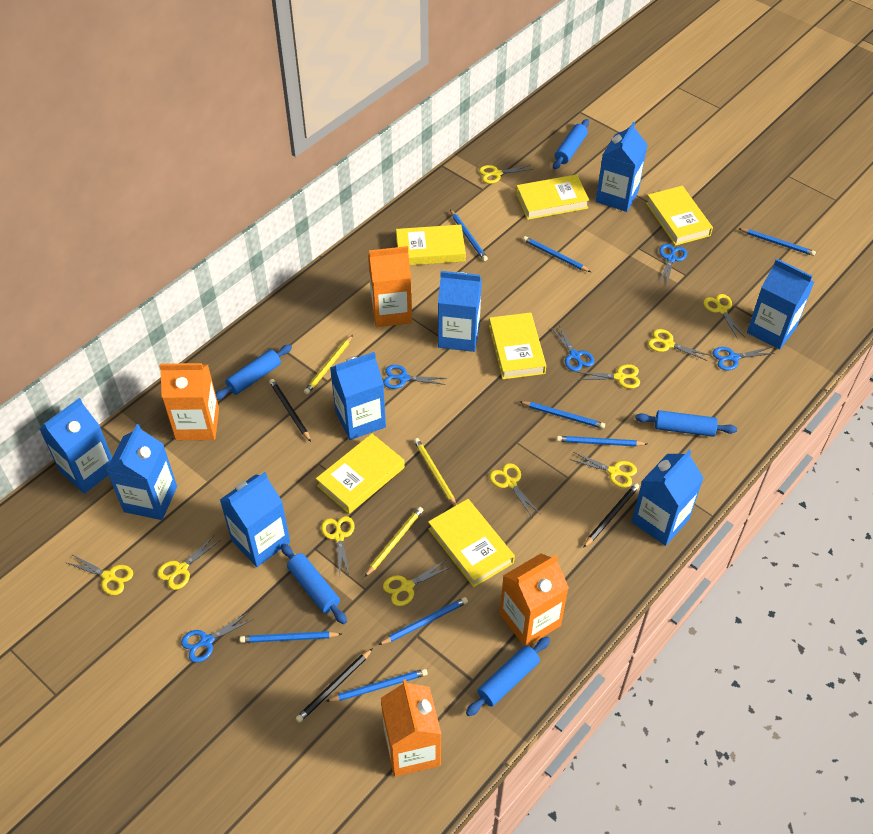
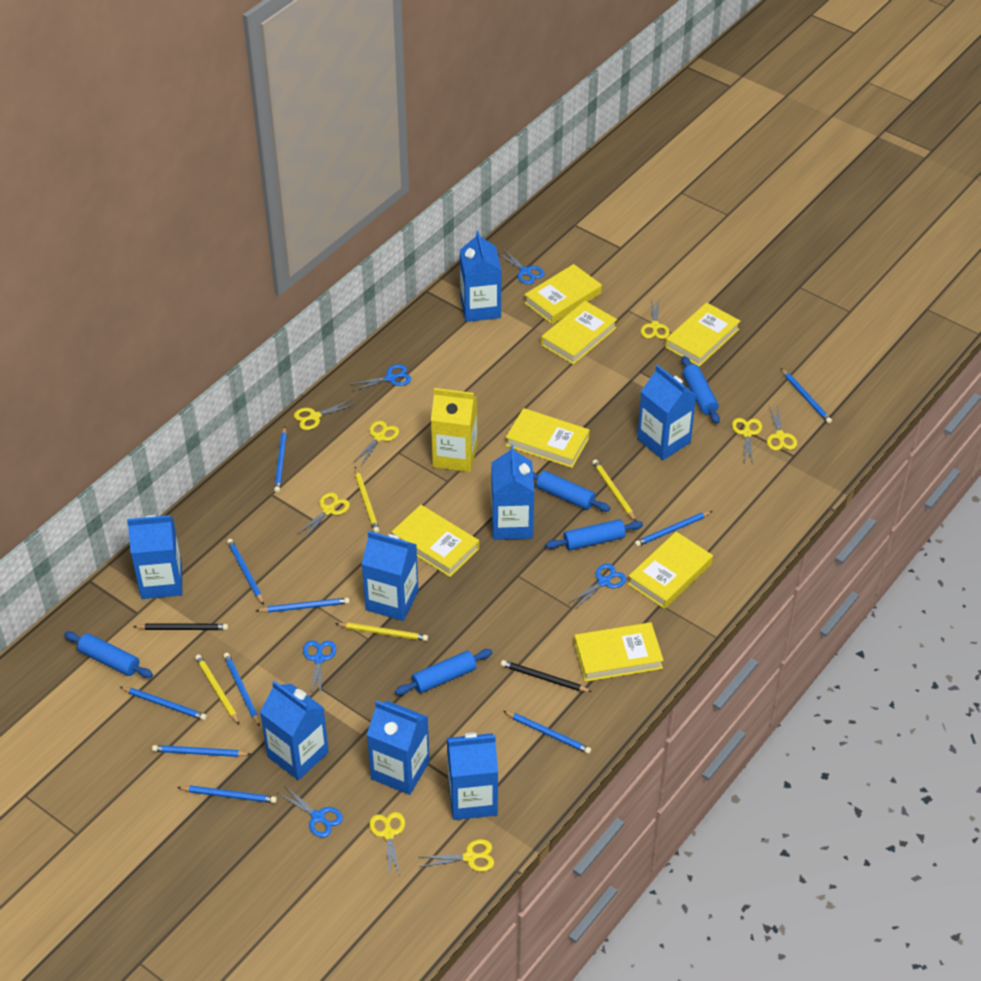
black pencil: [269,379,311,442] [296,648,373,723] [583,483,639,548] = 3 -> [133,623,228,630] [501,660,592,692] = 2
blue pencil: [240,631,342,643] [326,669,428,702] [378,597,468,645] [450,210,488,261] [519,401,605,429] [523,236,591,272] [557,436,647,446] [738,228,816,256] = 8 -> [120,687,207,720] [152,745,251,757] [177,785,277,803] [223,653,260,727] [227,539,264,605] [256,598,350,613] [274,426,287,493] [503,711,591,754] [634,511,712,547] [781,368,832,424] = 10
orange carton: [159,363,219,440] [368,246,412,327] [381,679,441,777] [500,553,569,646] = 4 -> none = 0
yellow book: [316,434,405,514] [396,225,466,265] [428,499,515,587] [489,312,546,379] [516,174,589,220] [646,186,713,246] = 6 -> [391,505,479,577] [506,408,590,468] [524,264,602,324] [541,301,617,365] [574,622,664,682] [628,532,713,609] [665,302,740,367] = 7
yellow carton: none = 0 -> [431,388,477,472] = 1
yellow pencil: [304,335,353,394] [365,507,423,577] [414,438,457,506] = 3 -> [195,654,239,724] [335,622,428,641] [355,467,379,533] [592,459,636,521] = 4
yellow scissors: [65,554,133,595] [157,534,221,590] [321,516,355,576] [383,560,451,606] [479,165,534,184] [489,463,540,517] [570,452,637,488] [577,364,640,389] [648,329,709,361] [703,294,746,339] = 10 -> [294,400,354,430] [296,492,350,539] [353,421,399,466] [369,812,405,879] [420,839,494,872] [641,300,670,339] [732,418,762,464] [767,405,797,451] = 8

